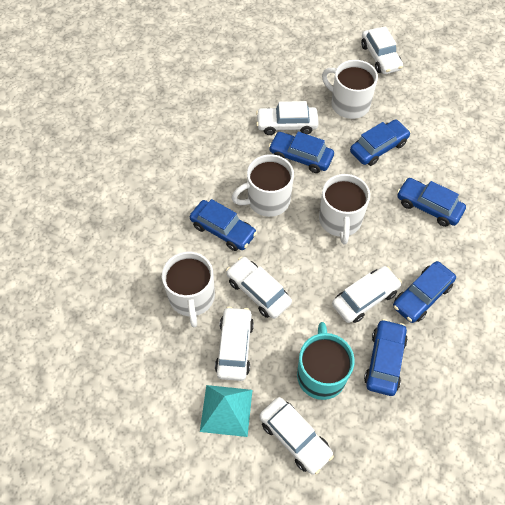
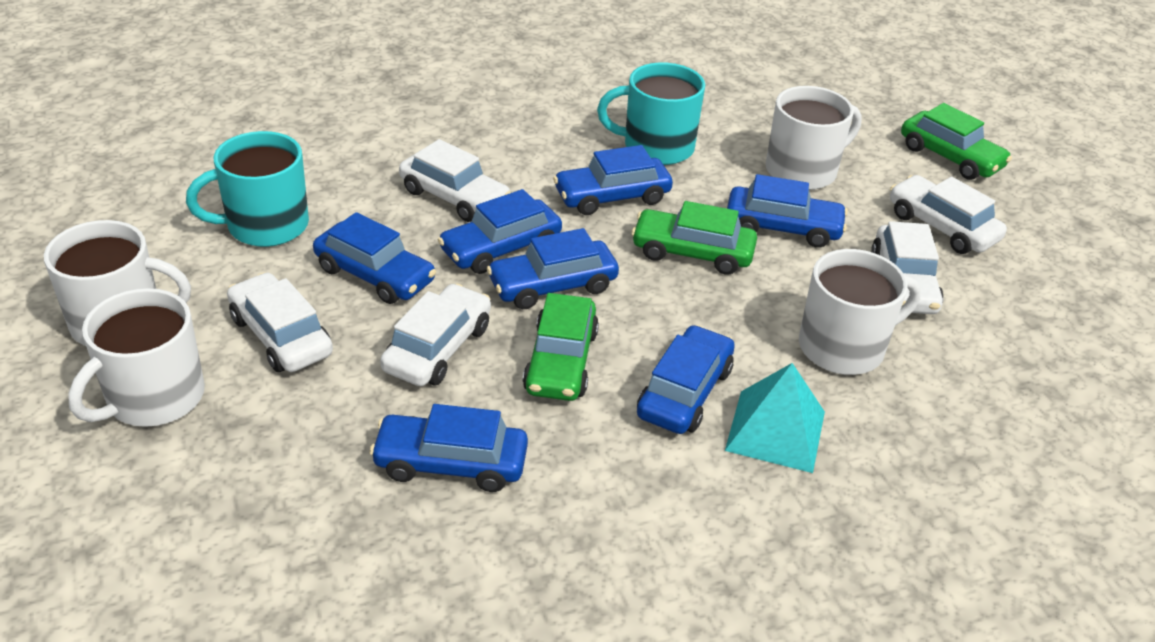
blue car: [190,199,257,251] [268,131,334,173] [350,120,411,166] [364,319,408,396] [393,261,456,323] [397,178,466,227] = 6 -> [313,212,436,304] [370,404,528,492] [438,189,562,274] [487,228,619,309] [553,145,673,215] [637,325,735,434] [727,174,848,248] = 7
green car: none = 0 -> [523,293,599,401] [631,201,757,275] [901,103,1012,180] = 3
turquoise mug: [297,322,355,400] = 1 -> [186,131,309,247] [597,62,705,165] = 2
white car: [215,306,254,381] [226,257,292,319] [256,101,319,135] [259,397,334,475] [332,266,402,323] [361,26,403,74] = 6 -> [227,272,333,372] [380,284,491,386] [399,139,511,222] [871,221,944,314] [890,175,1007,254] = 5

